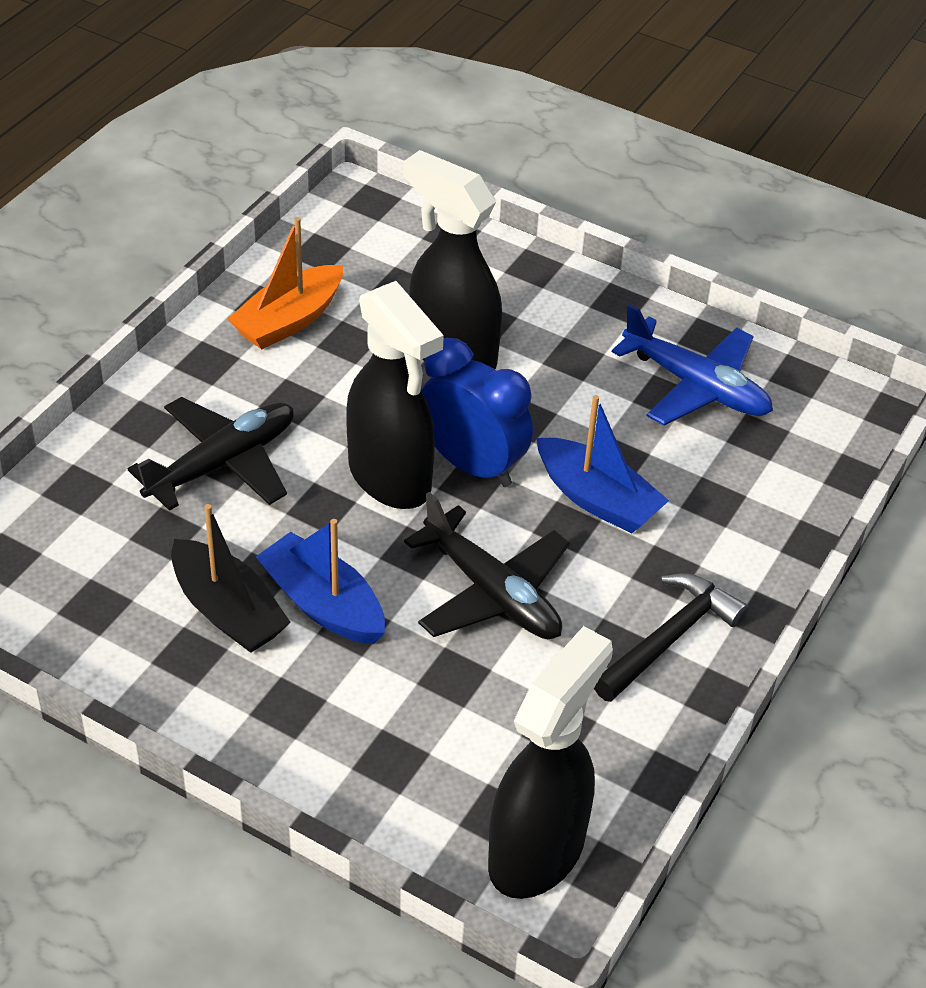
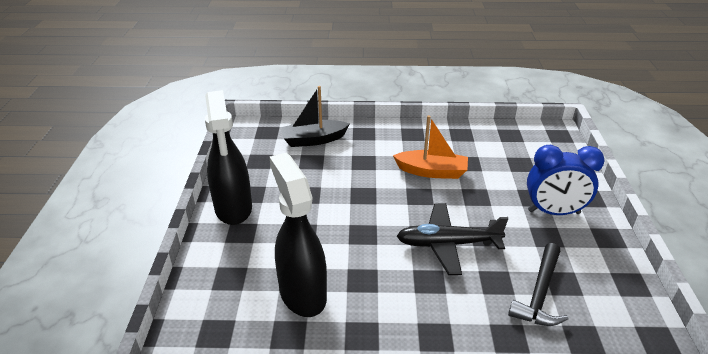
black plane: [128,397,294,511] [404,492,570,639] = 2 -> [397,203,508,275] = 1
black spray bottle: [346,281,444,509] [403,150,502,369] [488,626,613,899] = 3 -> [205,90,252,225] [269,153,327,317] = 2
blue boat: [256,519,385,644] [536,395,669,534] = 2 -> none = 0
blue plane: [612,304,773,425] = 1 -> none = 0

